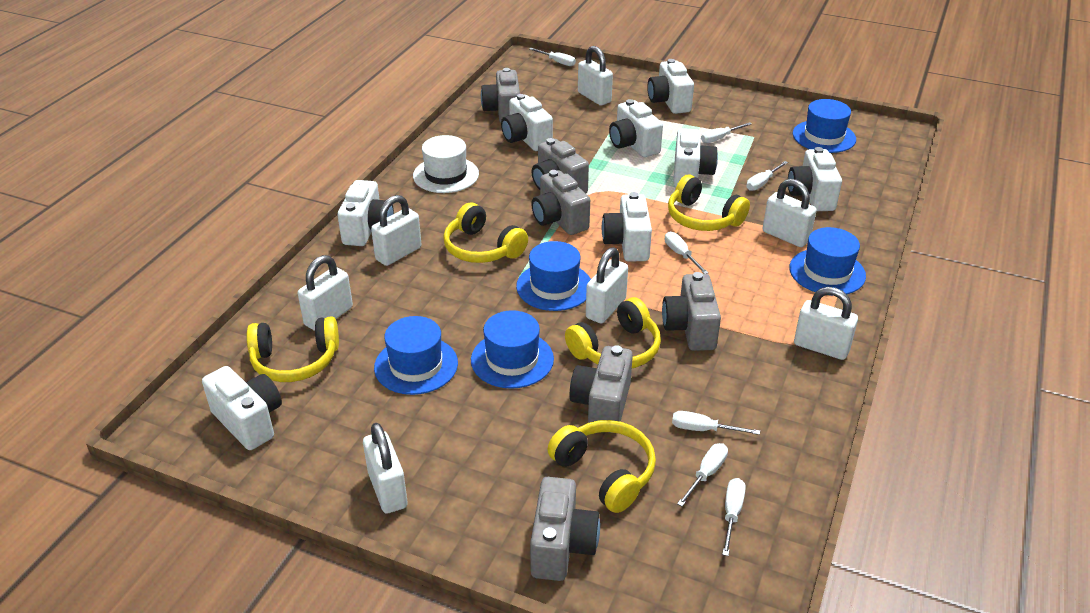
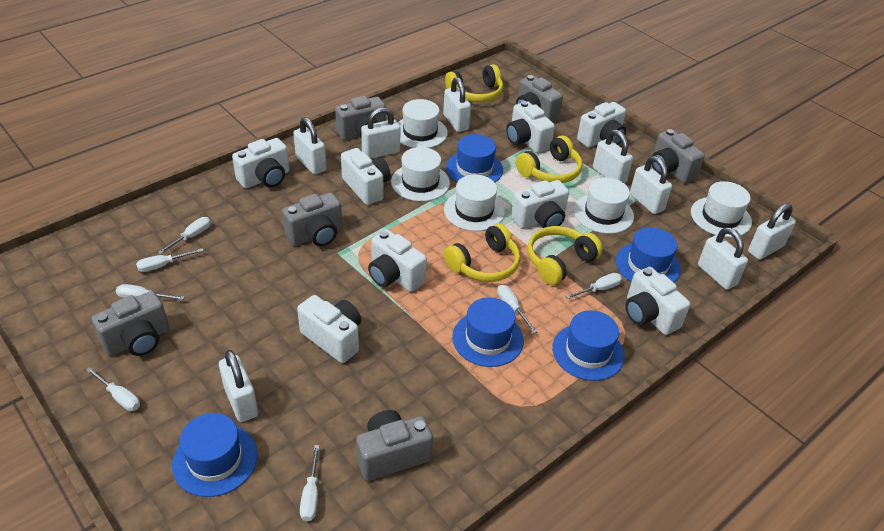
white hat: [413,135,479,193] = 1 -> [391,147,450,201] [398,99,448,148] [444,175,505,231] [574,177,634,234] [691,181,752,237] = 5
white padlock: [298,255,353,331] [363,423,408,514] [371,195,422,266] [578,46,613,106] [586,247,628,324] [763,179,817,247] [794,287,858,360] = 7 -> [219,350,258,422] [293,117,326,175] [361,107,400,159] [443,77,471,132] [593,130,633,183] [630,156,672,214] [698,227,748,290] [748,203,796,260] = 8
yellow headphones: [247,316,339,382] [443,203,528,263] [547,420,656,513] [565,297,661,368] [668,175,750,231] = 5 -> [444,223,520,282] [445,64,503,102] [516,136,583,183] [527,226,603,285] = 4

